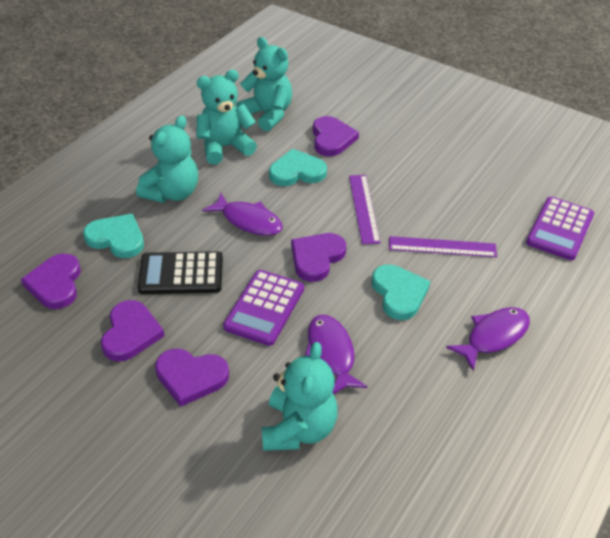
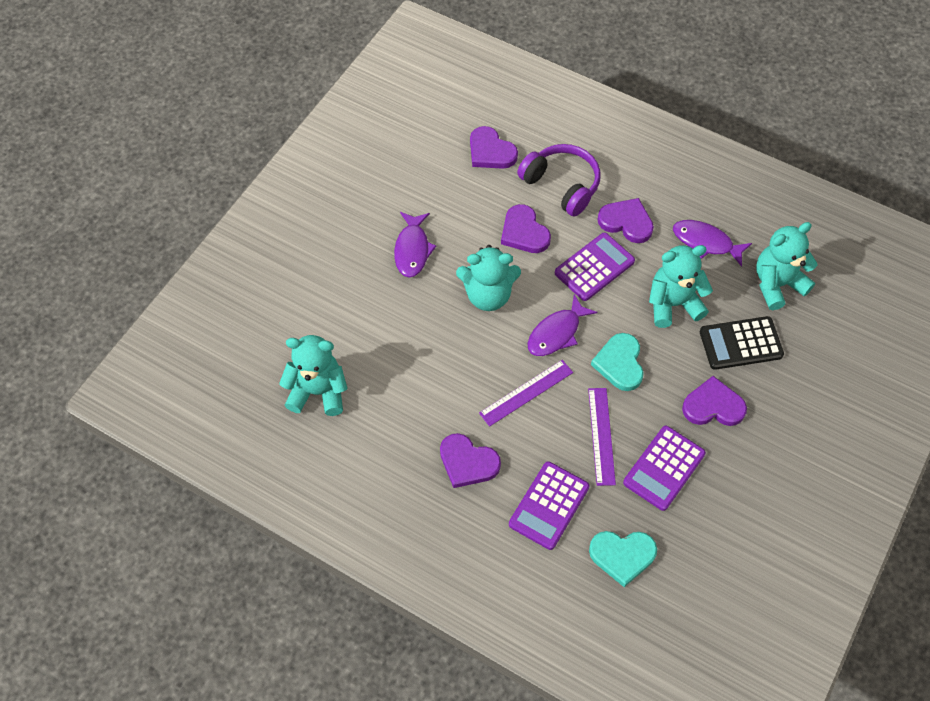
purple calculator: [223,270,304,346] [526,197,594,260] = 2 -> [509,461,590,550] [555,232,635,301] [623,426,706,511] = 3
purple headphones: none = 0 -> [517,144,601,217] = 1
turquoise heart: [83,214,144,258] [269,149,327,186] [371,264,430,320] = 3 -> [589,531,657,587] [591,333,644,391] = 2

